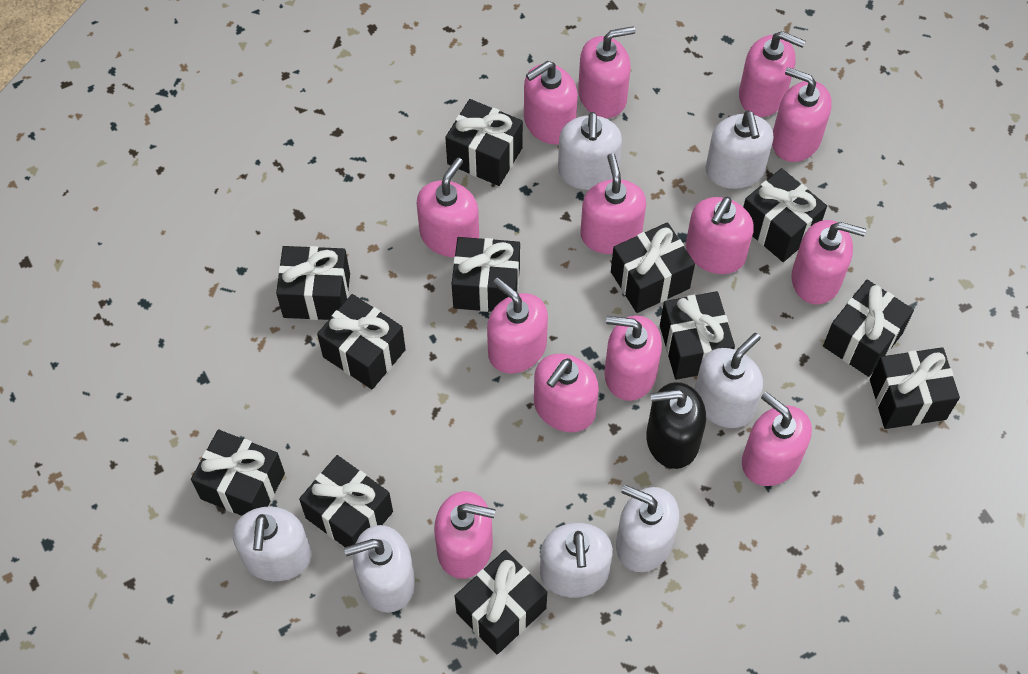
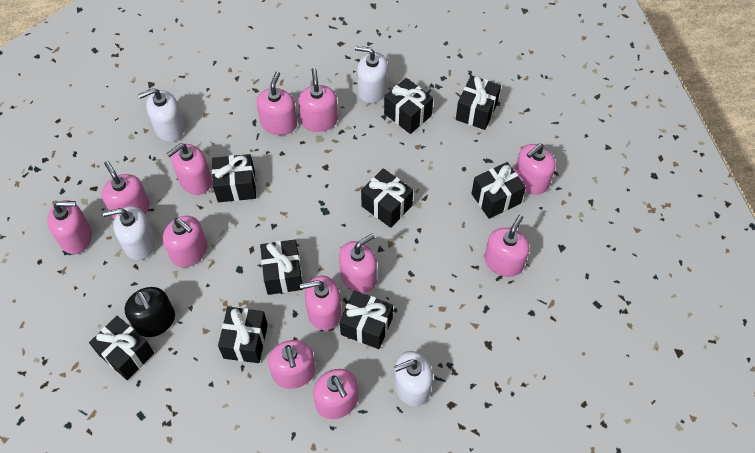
black gift: [191,430,285,516] [276,246,350,320] [299,455,393,547] [317,294,406,389] [445,99,523,186] [452,237,520,312] [455,550,547,654] [611,222,695,313] [660,291,735,380] [743,168,827,262] [823,280,914,377] [870,347,960,429] = 12 -> [89,316,154,380] [212,154,256,202] [218,307,268,363] [260,239,303,295] [340,290,393,349] [361,168,413,228] [384,78,433,134] [456,75,501,130] [471,162,526,219] = 9
pink soap dispenser: [417,157,479,257] [434,491,495,579] [487,278,548,374] [524,61,578,144] [534,354,599,432] [578,26,635,118] [580,153,646,254] [604,315,662,401] [686,197,754,274] [739,31,805,117] [742,392,812,486] [772,67,832,162] [791,220,866,305] = 13 -> [47,200,92,254] [102,161,150,219] [163,216,207,267] [166,144,212,195] [256,71,297,135] [268,340,316,389] [298,68,338,132] [300,276,342,330] [313,369,358,419] [339,234,377,293] [484,214,529,277] [515,144,556,195] = 12
white soap dispenser: [233,507,311,581] [344,525,415,613] [540,523,613,597] [558,112,622,190] [616,485,679,572] [694,333,763,428] [705,111,773,189] = 7 -> [103,206,156,260] [138,88,185,142] [355,46,388,103] [394,351,433,407] = 4

